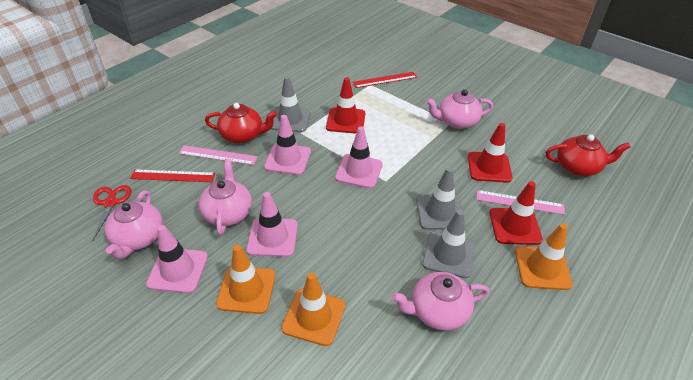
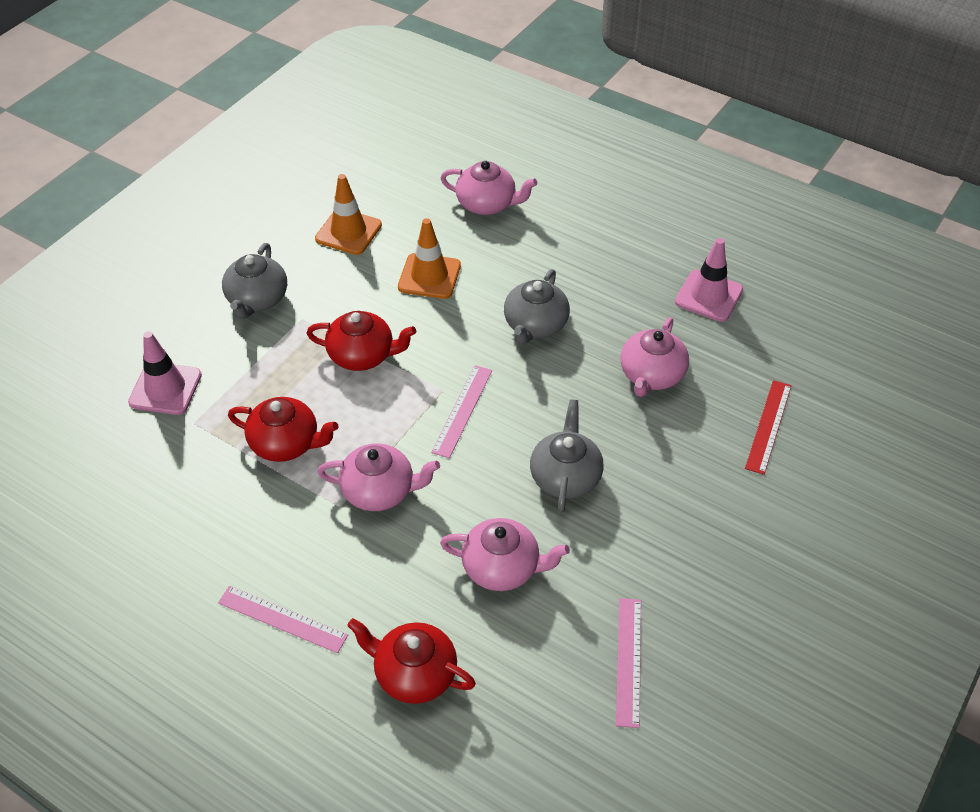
grey teapot: none = 0 -> [222,243,287,319] [504,269,570,345] [530,400,604,512] = 3
grey traffic cone: [271,76,311,132] [416,167,465,230] [422,210,475,278] = 3 -> none = 0
orange traffic cone: [216,245,276,314] [281,273,345,346] [515,223,573,290] = 3 -> [315,174,382,255] [398,218,461,299] = 2
pink ruler: [179,145,258,165] [476,190,565,215] = 2 -> [218,586,348,653] [431,365,492,458] [616,598,641,728] = 3
pink traffic cone: [146,225,208,293] [246,192,298,257] [264,115,311,175] [335,126,383,189] = 4 -> [128,331,202,415] [675,238,743,322] = 2
red ruler: [130,169,215,182] [352,72,417,88] = 2 -> [745,380,792,475] = 1
red scissors: [93,185,131,240] = 1 -> none = 0
red teapot: [205,103,277,143] [546,134,631,176] = 2 -> [228,397,338,462] [306,311,416,371] [347,618,476,704] = 3
red traffic cone: [326,77,365,134] [468,123,513,183] [489,181,543,245] = 3 -> none = 0

